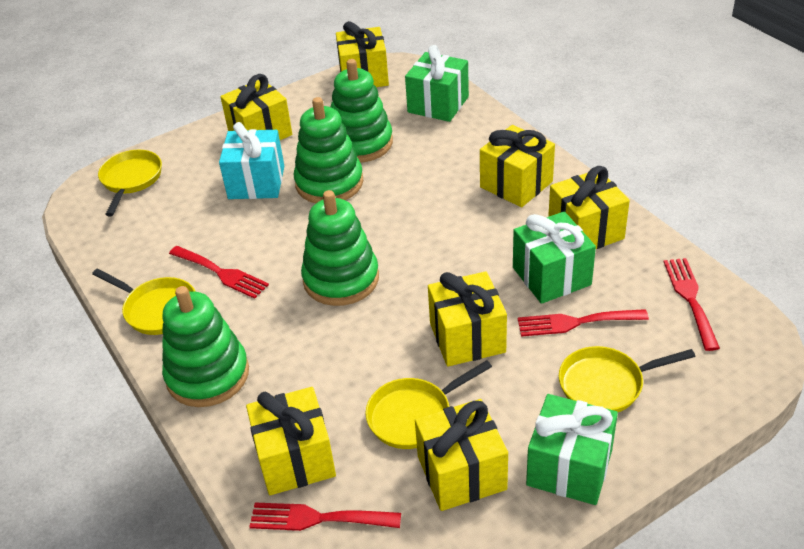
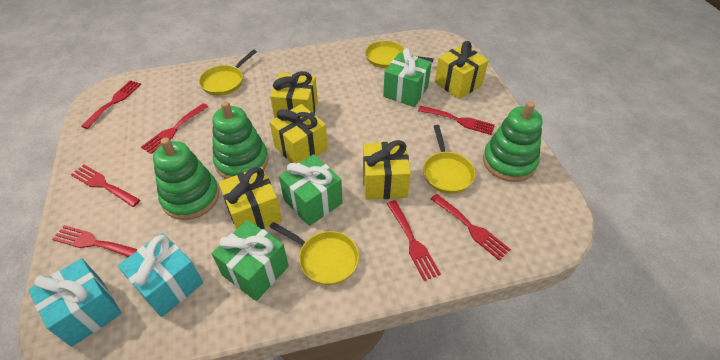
green stacking toy: [162,286,249,407] [294,97,363,203] [301,190,379,306] [331,59,393,163] = 4 -> [153,137,219,220] [212,101,268,179] [483,101,543,182] = 3
red fork: [169,246,269,299] [249,503,401,531] [518,309,649,337] [664,258,720,351] = 4 -> [52,225,138,257] [71,165,140,207] [81,80,141,129] [141,103,208,154] [387,200,441,281] [418,106,495,135] [431,194,511,261] = 7
turquoise gift: [219,122,284,199] = 1 -> [29,258,122,347] [118,233,203,317] = 2
yellow gift: [220,74,292,140] [246,387,336,495] [336,21,389,87] [415,399,508,511] [428,271,507,367] [480,125,555,207] [548,166,630,249] = 7 -> [218,167,282,229] [269,104,328,163] [270,71,318,119] [363,140,411,200] [435,41,489,99] = 5

